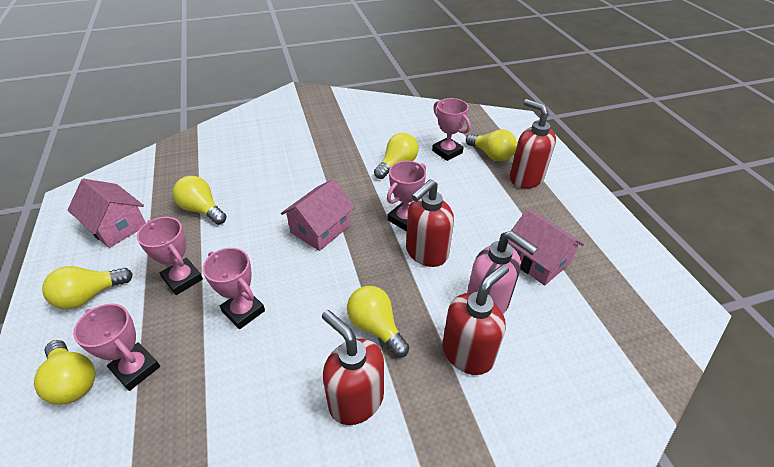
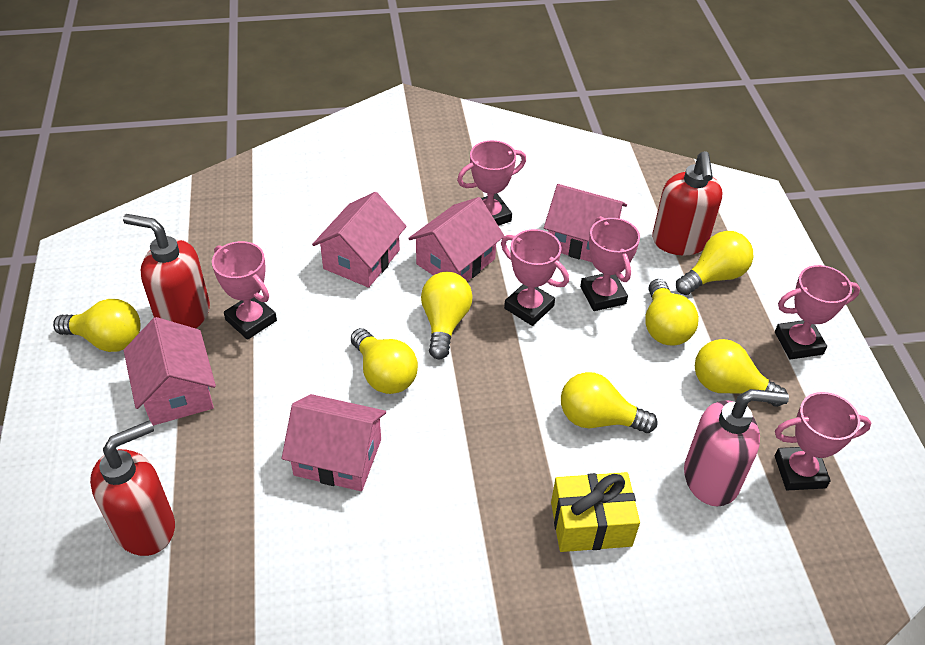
pink house: [68,179,146,248] [281,179,355,251] [508,209,584,286] = 3 -> [124,317,216,426] [282,394,386,491] [312,192,407,288] [408,197,504,281] [544,184,627,262] = 5
pink trophy: [73,304,160,391] [137,217,203,295] [203,248,265,329] [387,161,426,231] [432,98,471,161] = 5 -> [212,241,277,340] [457,140,526,226] [501,229,569,326] [580,216,640,311] [775,265,860,360] [775,392,871,490] = 6
red soap dispenser: [322,310,384,425] [406,179,454,267] [443,264,509,375] [510,99,556,188] = 4 -> [90,420,175,556] [123,214,210,328] [652,151,722,255] = 3
yellow gift: none = 0 -> [551,472,640,552] = 1
yellow light bulb: [34,340,96,405] [42,266,133,309] [173,176,227,225] [347,286,409,357] [374,133,418,179] [466,129,517,162] = 6 -> [53,299,141,352] [351,328,418,394] [421,272,473,359] [561,372,658,433] [645,279,699,346] [676,231,753,295] [695,339,787,407] = 7

